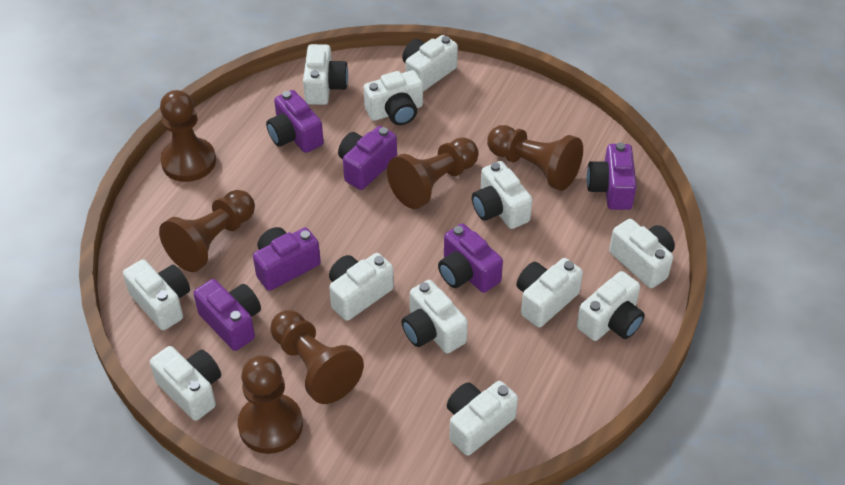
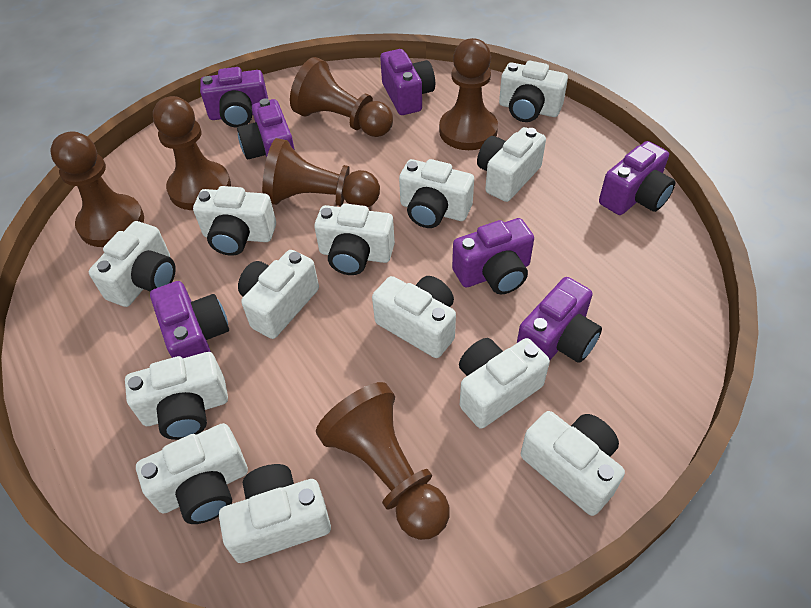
purple camera: [193,279,261,351] [253,227,321,291] [266,90,324,153] [338,126,397,190] [438,224,503,293] [587,142,637,210] = 6 -> [150,281,229,358] [200,67,268,128] [237,98,295,159] [380,49,435,115] [452,218,534,294] [517,277,602,363] [599,141,676,215] = 7
white camera: [123,259,190,330] [150,346,221,421] [303,44,348,105] [329,253,394,321] [364,70,423,125] [402,35,458,92] [402,280,468,353] [447,381,518,456] [472,161,533,229] [516,258,583,327] [577,271,645,341] [609,219,675,288] = 12 -> [89,221,176,307] [125,352,228,440] [136,423,248,524] [193,186,276,256] [219,464,331,563] [238,250,319,339] [314,203,395,275] [372,276,456,358] [399,159,474,228] [459,338,550,429] [477,127,546,202] [499,61,568,122] [521,411,625,516] = 13

